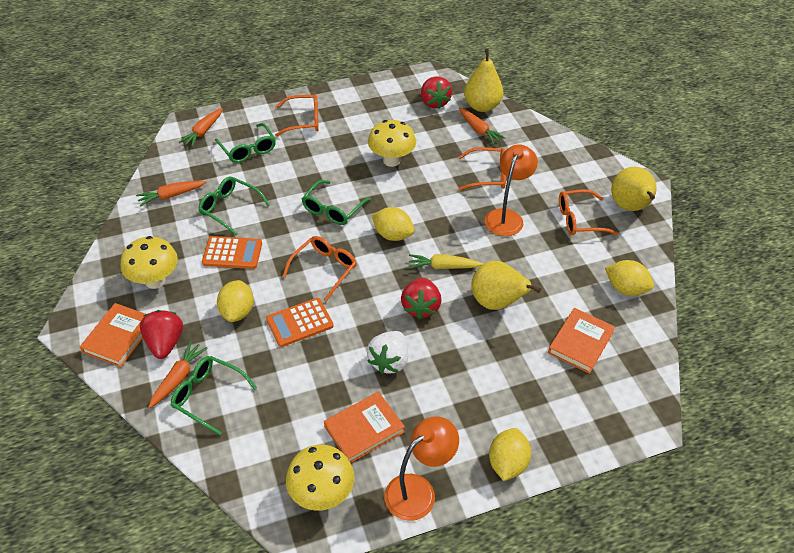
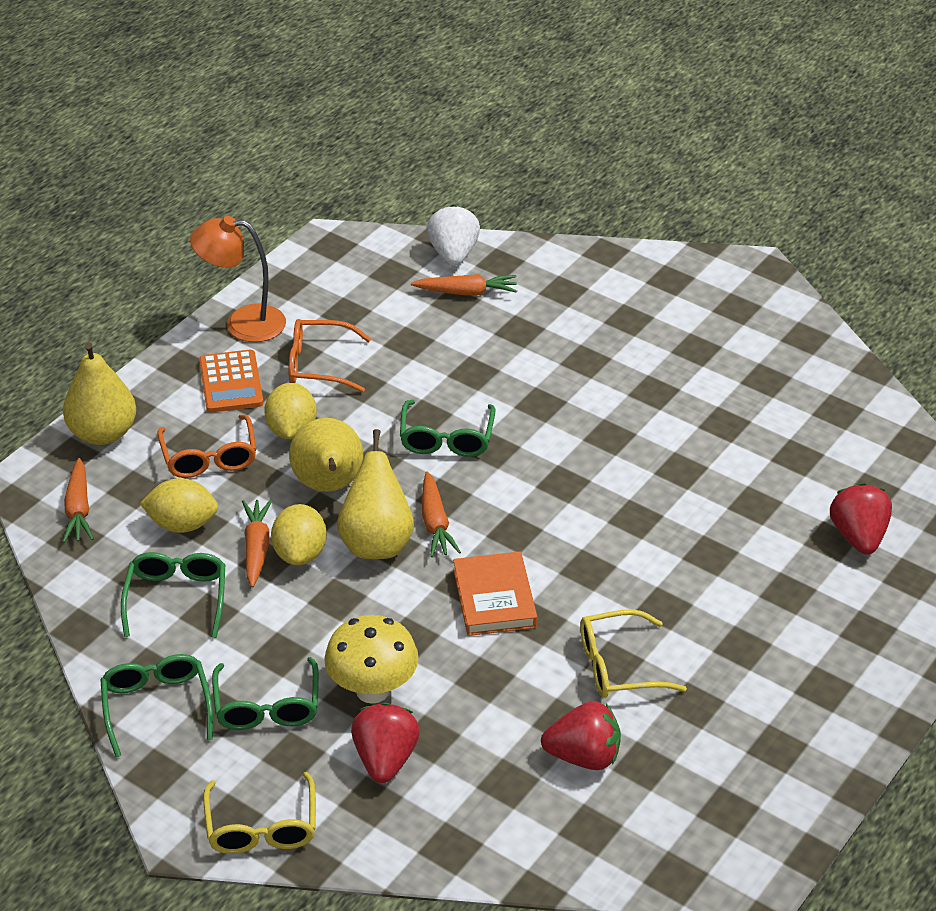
orange book: [80,303,145,367] [324,391,405,463] [548,308,615,374] = 3 -> [453,551,537,636] = 1
orange calculator: [202,236,262,269] [266,298,334,347] = 2 -> [199,350,263,412] = 1
orange glasses: [275,94,319,136] [282,236,357,302] [458,147,506,191] [559,189,618,235] = 4 -> [157,415,256,478] [289,319,371,392] = 2
orange lamp: [384,416,459,521] [485,144,538,236] = 2 -> [190,216,286,342] = 1
yellow carrot: [409,254,484,269] = 1 -> none = 0
yellow glasses: none = 0 -> [203,772,316,854] [580,609,687,698] = 2
yellow lemon: [217,280,254,322] [372,207,414,241] [489,428,531,481] [605,260,654,296] = 4 -> [140,478,218,533] [264,383,317,439] [271,504,327,565] = 3
yellow mushroom: [121,236,178,289] [286,445,354,511] [368,120,416,167] = 3 -> [324,615,419,704] = 1

